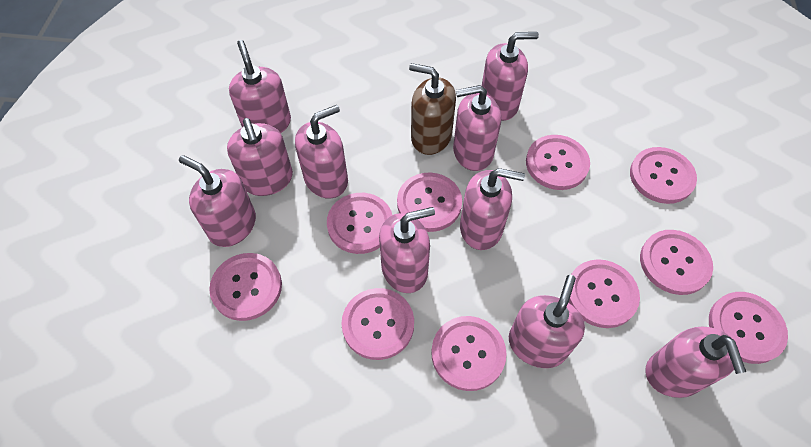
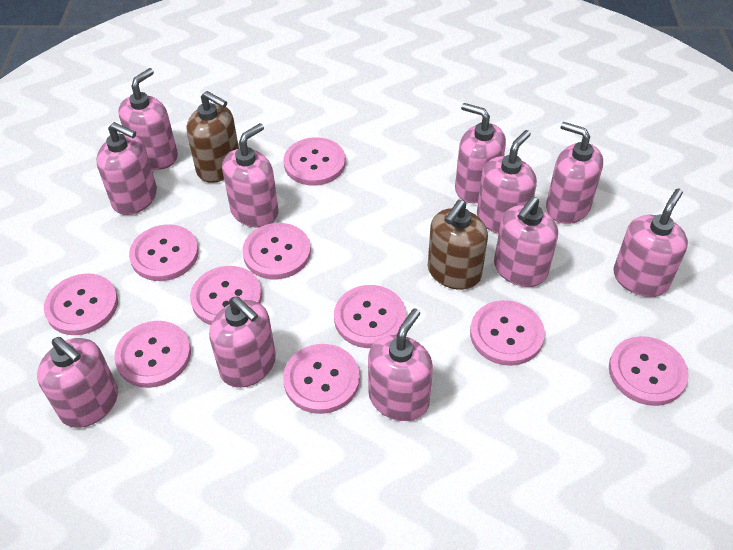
brown soap dispenser: [409,63,456,155] = 1 -> [187,91,239,183] [428,200,488,290] = 2
pink soap dispenser: [179,155,256,247] [227,118,293,196] [229,40,291,133] [295,105,348,199] [379,207,435,293] [453,85,501,171] [460,168,525,250] [482,32,539,121] [509,275,585,368] [646,326,746,398] = 10 -> [37,337,118,428] [96,122,157,215] [118,68,178,170] [209,296,276,388] [222,123,279,227] [368,308,433,421] [455,103,506,204] [477,130,537,234] [494,196,558,287] [546,122,603,224] [613,189,688,297] = 11

